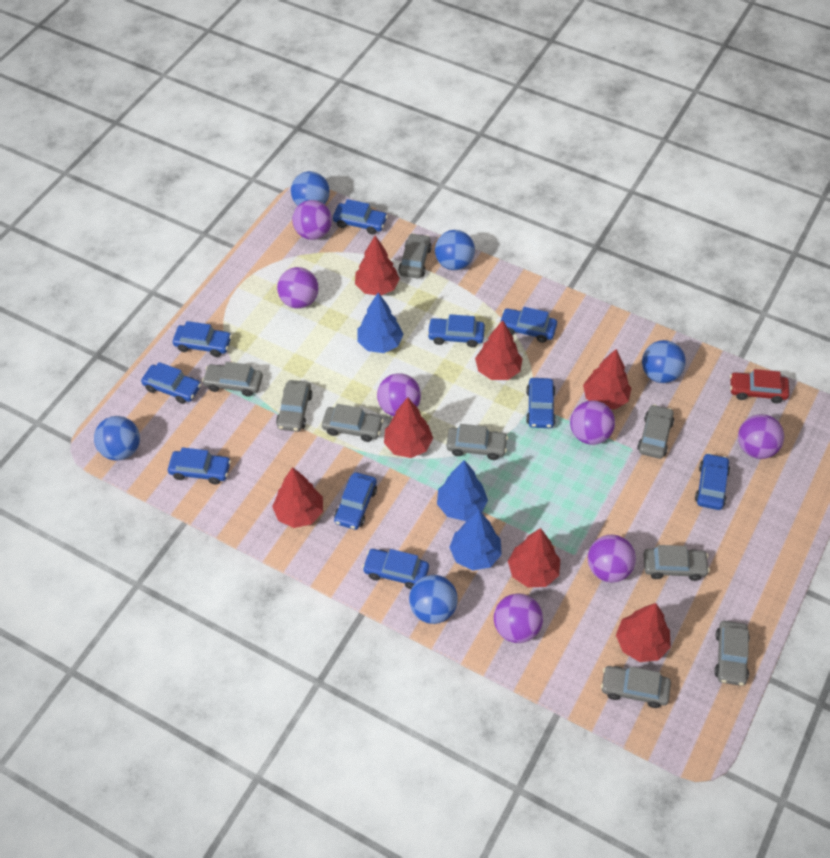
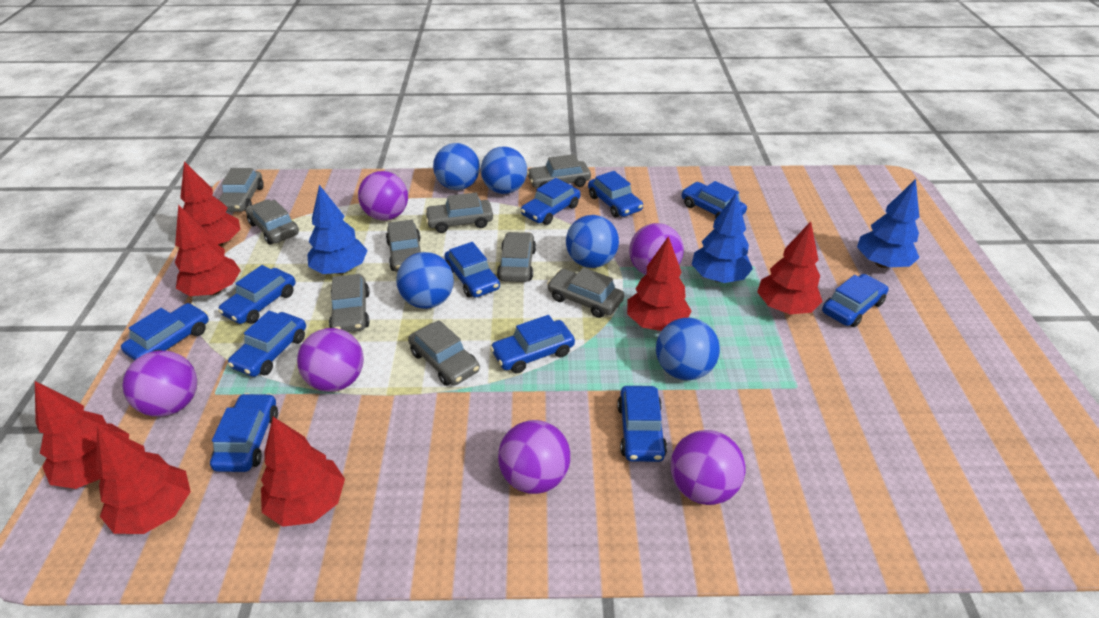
blue car: [141,362,201,404] [168,447,231,485] [173,321,232,357] [333,199,388,235] [334,472,377,530] [362,549,429,589] [427,314,485,347] [499,307,557,343] [526,378,556,428] [695,453,730,510] = 10 -> [121,303,209,361] [210,393,278,472] [218,265,296,324] [228,311,306,377] [444,242,500,298] [490,315,575,373] [521,178,581,225] [588,171,643,218] [617,386,667,462] [682,181,747,218] [822,274,889,327] = 11
purple ball: [277,267,319,309] [292,200,332,240] [377,373,421,416] [494,593,543,643] [570,400,615,445] [588,535,636,583] [738,414,784,459] = 7 -> [122,350,197,417] [297,328,364,392] [358,171,408,220] [498,420,570,494] [629,223,684,275] [671,430,745,505] = 6
red car: [730,369,789,404] = 1 -> none = 0

